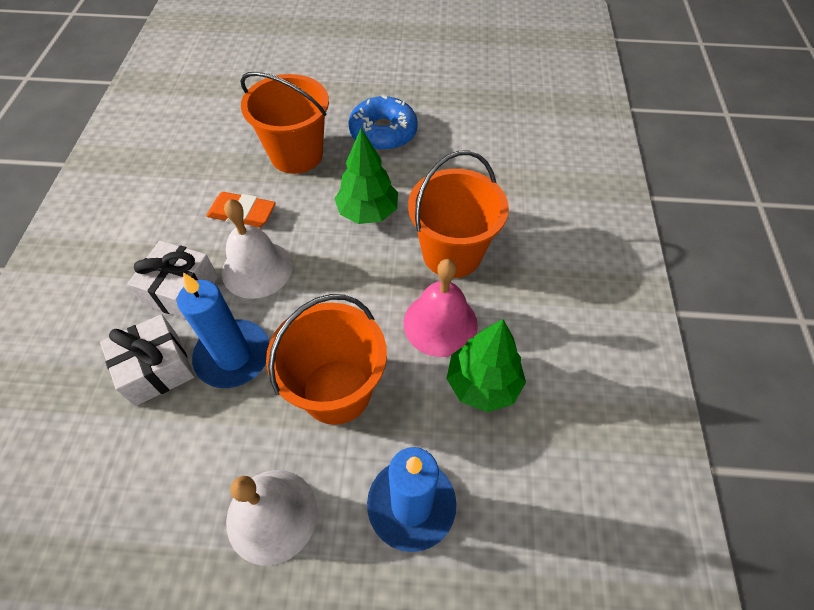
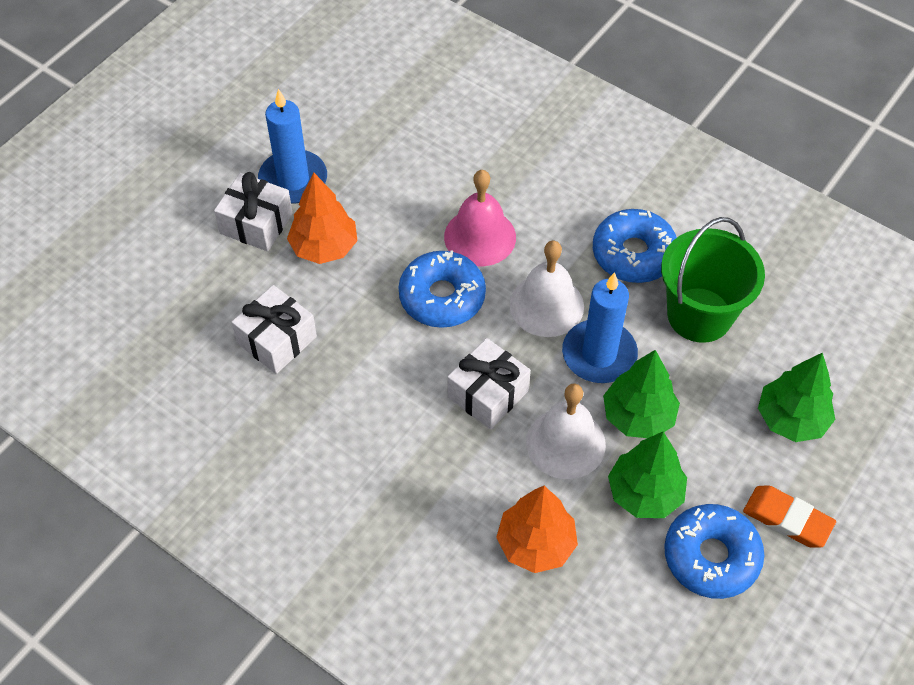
blue donut: [348,95,418,151] = 1 -> [398,251,486,328] [593,209,677,283] [664,504,764,599] = 3
green bucket: none = 0 -> [661,217,765,343] = 1
green tree: [334,128,398,224] [446,319,526,412] = 2 -> [603,350,680,438] [608,432,687,518] [758,353,835,442] = 3
orange bucket: [240,72,329,174] [266,294,387,425] [408,150,509,278] = 3 -> none = 0
orange tree: none = 0 -> [287,173,357,264] [496,486,578,573] = 2
white gift: [100,314,195,406] [127,240,218,319] = 2 -> [214,172,293,251] [231,285,317,374] [447,338,531,430] = 3

